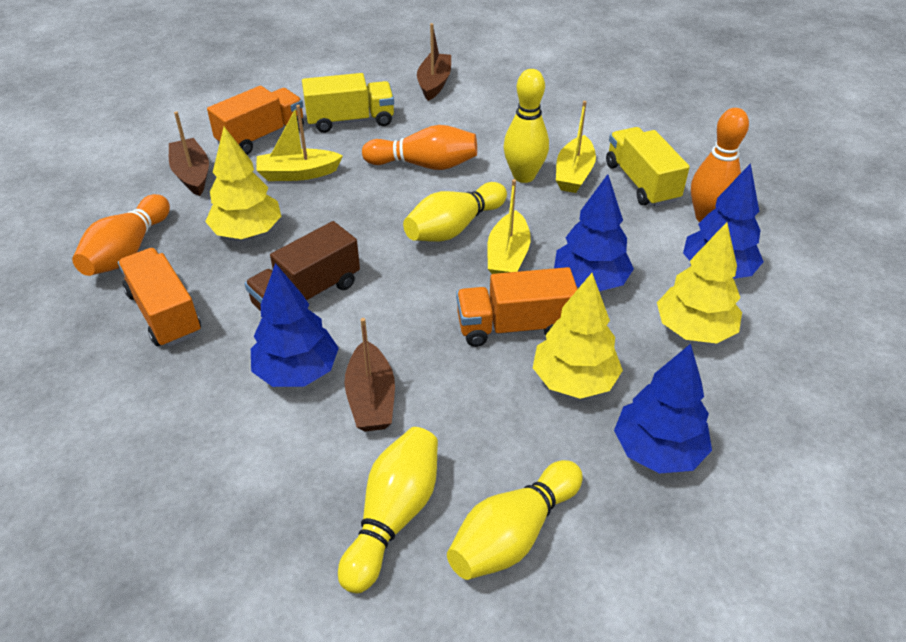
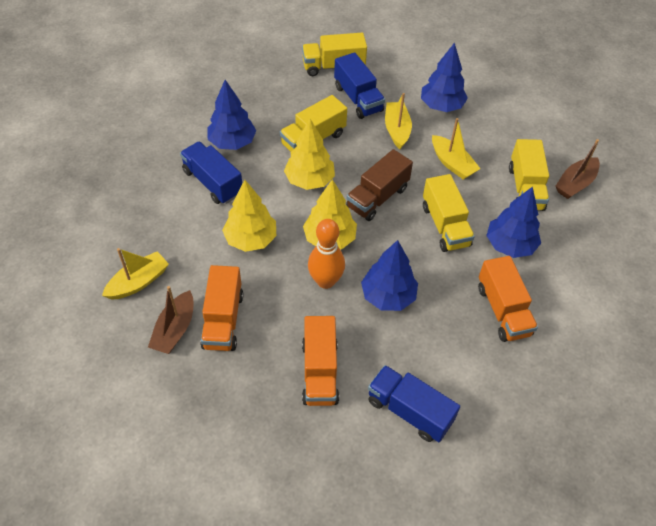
blue truck: none = 0 -> [180,141,242,204] [334,52,385,119] [368,365,460,442] = 3
brown boat: [169,111,209,196] [344,318,395,432] [417,23,451,101] = 3 -> [148,286,193,354] [555,139,600,199] = 2
orange bowling pin: [72,194,170,276] [362,125,477,170] [691,108,749,222] = 3 -> [308,219,345,289] = 1
yellow bowling pin: [338,427,438,594] [403,182,507,242] [447,460,583,580] [503,69,549,183] = 4 -> none = 0
yellow truck: [302,73,394,133] [606,127,690,207] = 2 -> [280,95,347,152] [302,33,367,76] [423,174,475,252] [509,139,549,211] = 4

